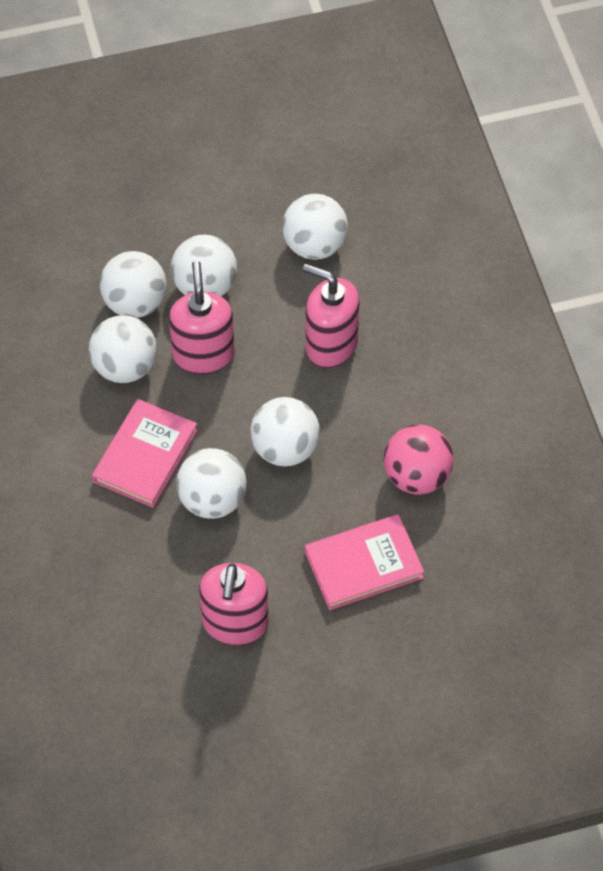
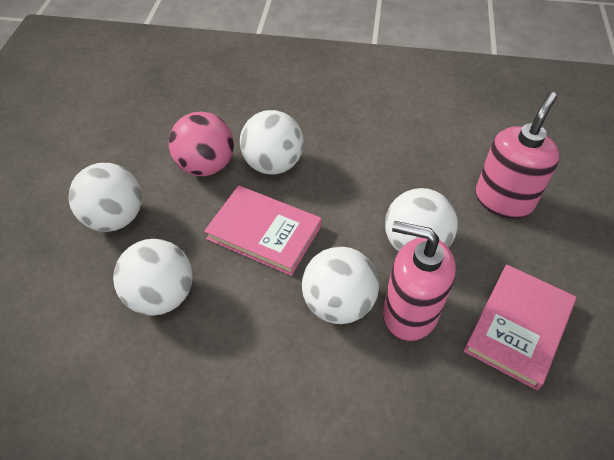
pink soap dispenser: [169,261,235,374] [199,563,269,645] [303,264,359,368] = 3 -> [383,221,456,341] [476,92,560,219] = 2
white ball: [89,315,157,383] [100,251,167,318] [171,235,237,296] [176,448,247,519] [250,397,320,467] [282,194,348,260] = 6 -> [69,163,142,232] [113,239,193,316] [240,110,304,175] [302,247,379,324] [385,188,458,252] = 5

